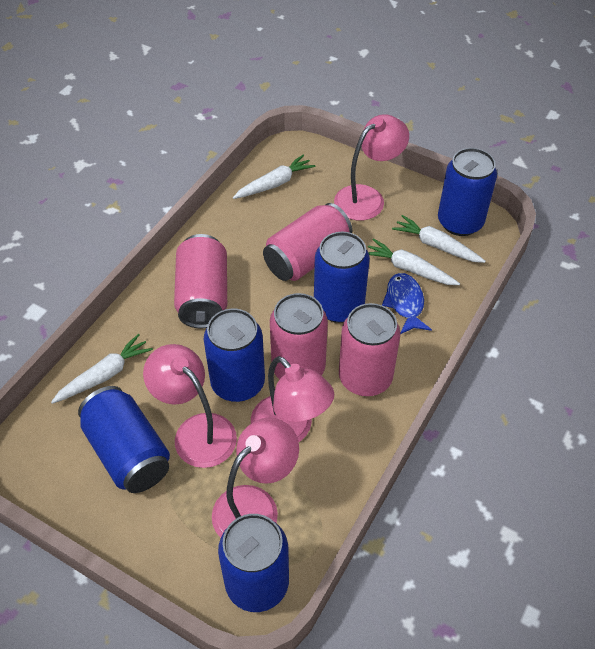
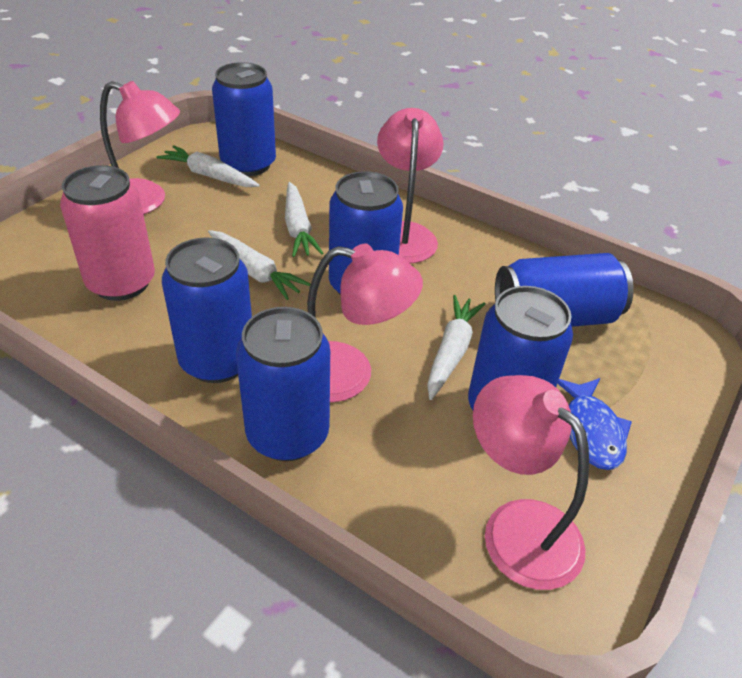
blue can: [78,386,170,493] [204,309,265,402] [218,514,289,612] [314,232,370,323] [438,148,497,236] = 5 -> [162,237,252,383] [212,62,276,176] [236,307,330,461] [329,171,403,296] [468,286,573,410] [495,253,634,327] = 6
pink can: [174,234,227,329] [263,203,352,281] [270,293,328,379] [339,303,400,396] = 4 -> [60,165,155,301] = 1

